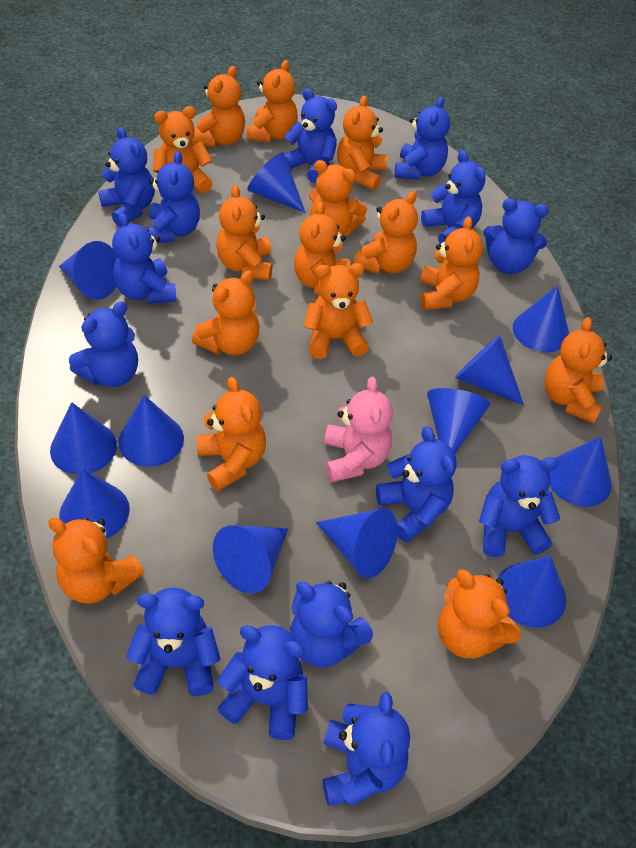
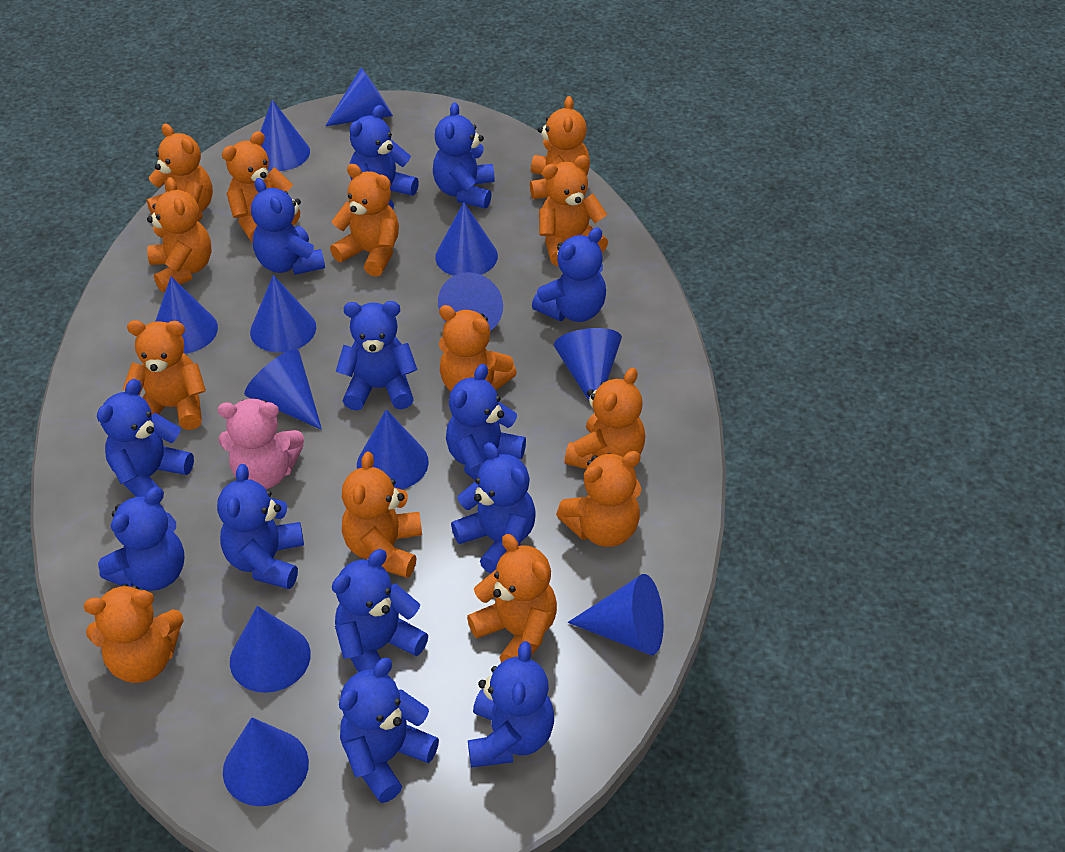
blue teddy bear: [69,302,138,387] [98,127,155,227] [112,213,177,304] [126,588,220,696] [145,151,200,243] [217,625,308,740] [284,88,337,183] [290,581,373,668] [323,692,410,806] [376,426,457,542] [394,97,450,180] [421,150,485,244] [479,455,560,557] [484,198,548,274] = 14 -> [97,379,194,499] [98,487,185,591] [217,464,304,589] [251,178,325,275] [332,549,428,675] [336,301,418,411] [339,658,439,803] [350,105,419,209] [433,102,495,208] [446,364,526,480] [451,442,536,574] [468,641,554,768] [532,227,606,322] = 13
orange teddy bear: [48,517,145,604] [153,106,212,193] [192,66,245,147] [192,270,259,355] [196,377,266,491] [216,185,273,281] [247,60,298,142] [294,202,350,296] [303,263,373,359] [309,160,367,235] [337,96,387,190] [354,191,418,274] [420,216,483,310] [438,570,521,659] [544,317,612,424] = 15 -> [84,584,184,683] [123,320,206,430] [146,123,213,221] [147,177,212,292] [222,131,300,243] [330,164,399,277] [342,452,422,578] [439,305,517,391] [467,534,557,663] [530,96,590,199] [539,155,608,266] [556,451,642,547] [565,368,645,469] = 13

